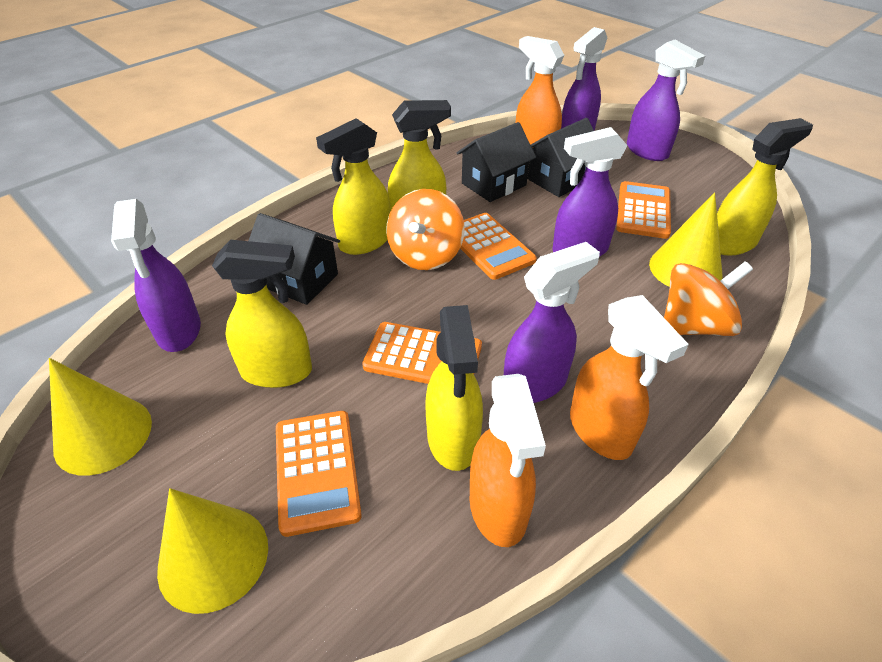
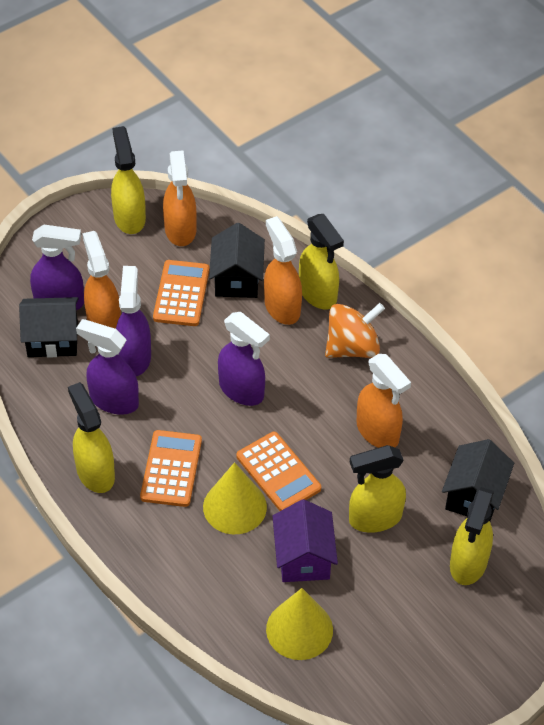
orange calculator: [276,411,362,537] [362,322,482,384] [460,213,537,280] [616,181,671,239] = 4 -> [140,430,202,507] [153,260,210,326] [236,432,321,511] = 3
orange spinning top: [386,189,465,270] [664,261,753,336] = 2 -> [325,303,385,358] = 1
orange spray bottle: [470,374,546,547] [516,36,565,148] [570,295,689,460] = 3 -> [82,231,121,329] [163,151,197,246] [264,216,302,325] [357,354,411,448] = 4
purple house: none = 0 -> [272,499,338,582] = 1
purple spray bottle: [111,199,201,352] [504,242,600,403] [552,127,628,257] [561,27,608,131] [627,40,705,161] = 5 -> [30,224,84,310] [76,319,139,415] [116,266,151,376] [218,312,270,406] = 4
yellow cone: [49,358,152,476] [157,488,268,614] [649,192,723,287] = 3 -> [203,462,267,534] [266,588,333,660] = 2

